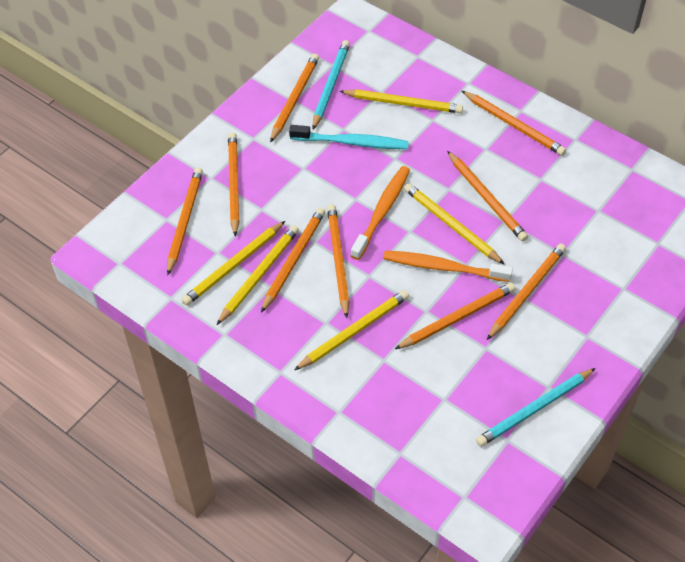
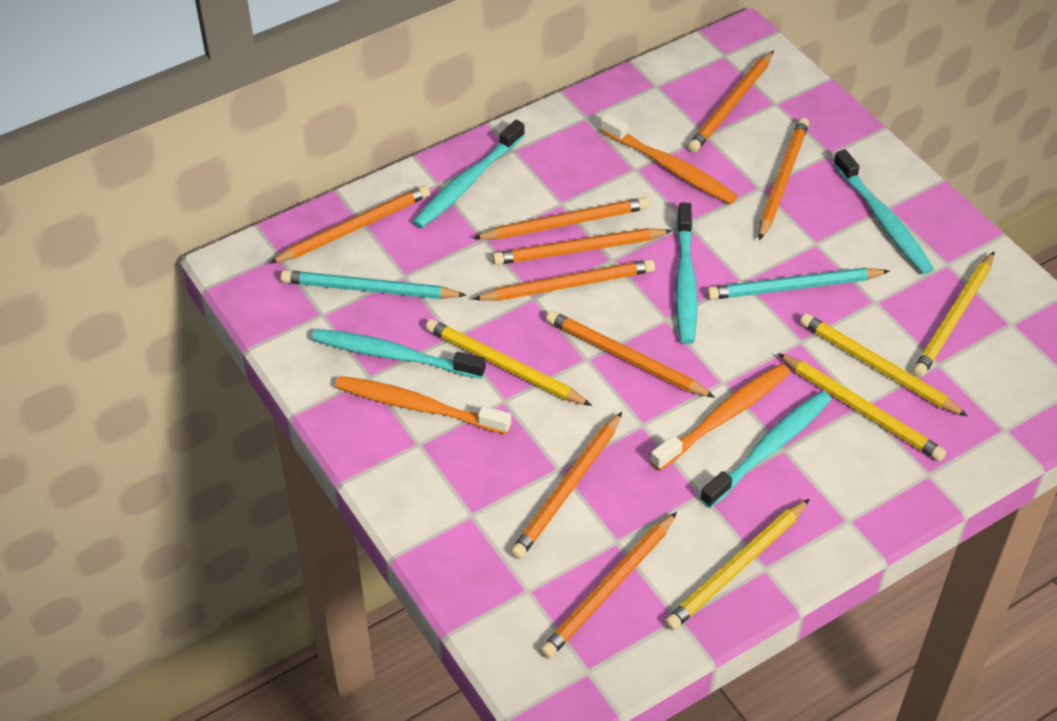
orange toothbrush: [351,166,410,260] [383,250,513,282] = 2 -> [335,376,511,435] [600,113,738,204] [650,364,790,471] = 3
turquoise toothbrush: [289,125,409,149] = 1 -> [312,329,486,379] [413,120,525,228] [675,203,697,344] [700,391,832,508] [833,149,934,274] = 5

